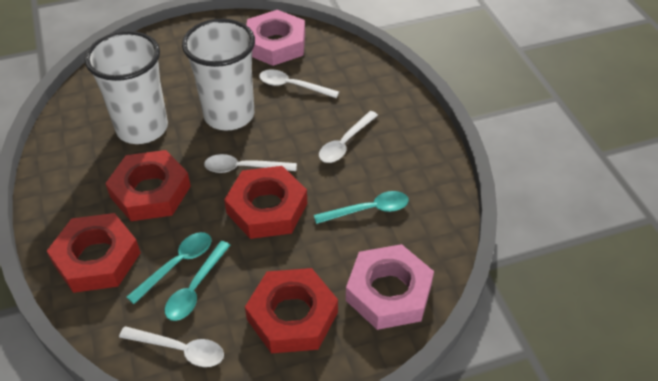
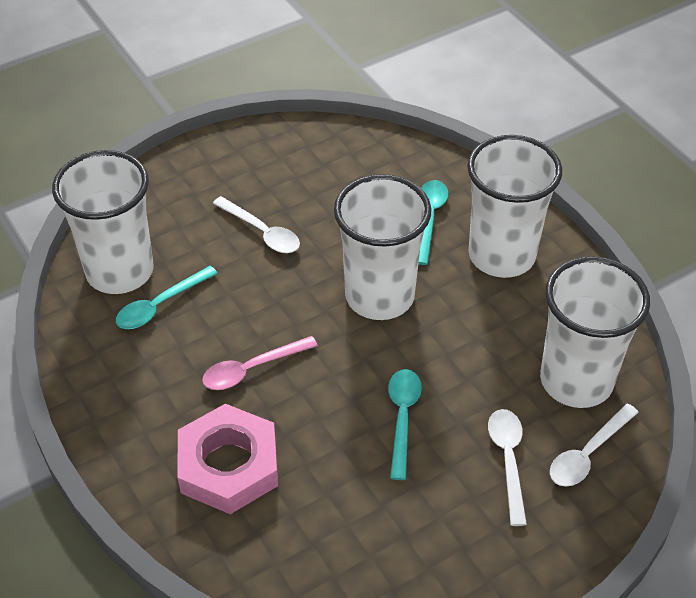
pink nut: [246,10,305,66] [346,244,434,330] = 2 -> [178,404,278,514] = 1
pink spoon: none = 0 -> [202,336,318,390] = 1
red nut: [47,213,141,293] [105,150,191,221] [224,166,307,239] [245,268,338,353] = 4 -> none = 0
white cup: [85,31,168,144] [182,19,255,131] = 2 -> [52,150,154,294] [334,174,432,320] [467,135,563,278] [540,256,650,408] = 4
white spoon: [119,326,224,367] [204,154,297,173] [259,70,339,98] [319,111,378,163] = 4 -> [213,196,300,253] [488,409,527,526] [550,404,639,487] = 3

